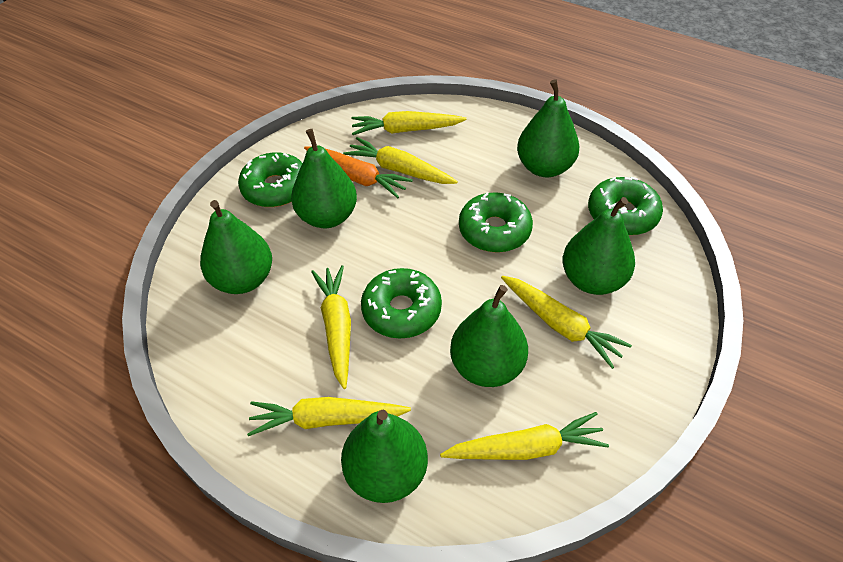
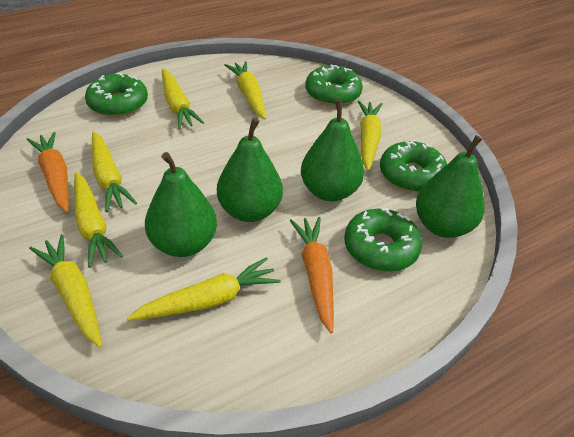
green pear: [200,200,272,294] [291,129,357,228] [341,410,428,503] [450,285,528,387] [517,79,579,177] [562,197,635,295] = 6 -> [145,152,217,257] [217,118,283,222] [301,100,364,201] [416,135,485,238] = 4
orange carrot: [304,147,413,198] = 1 -> [26,132,69,212] [289,217,334,333] = 2
yellow carrot: [247,397,411,436] [311,265,351,389] [343,137,458,184] [351,111,467,135] [440,412,609,460] [501,276,632,369] = 6 -> [29,234,102,347] [74,172,123,268] [92,131,137,212] [127,257,281,321] [162,68,204,129] [225,61,266,120] [358,101,382,171] = 7

